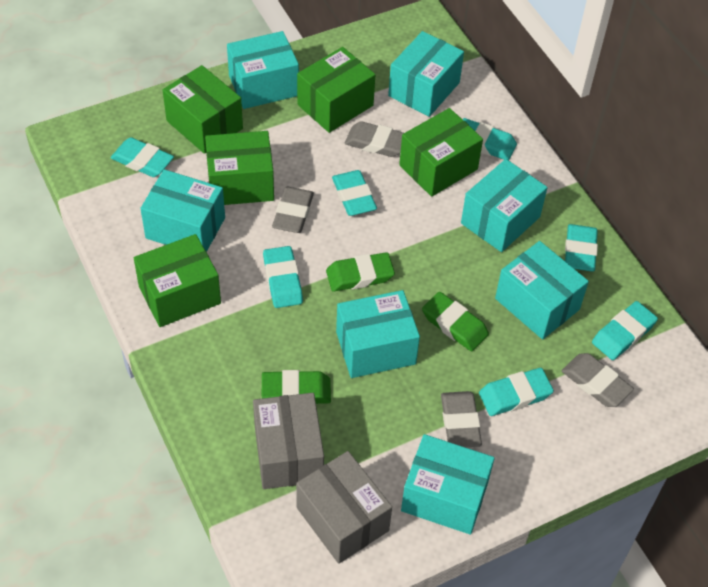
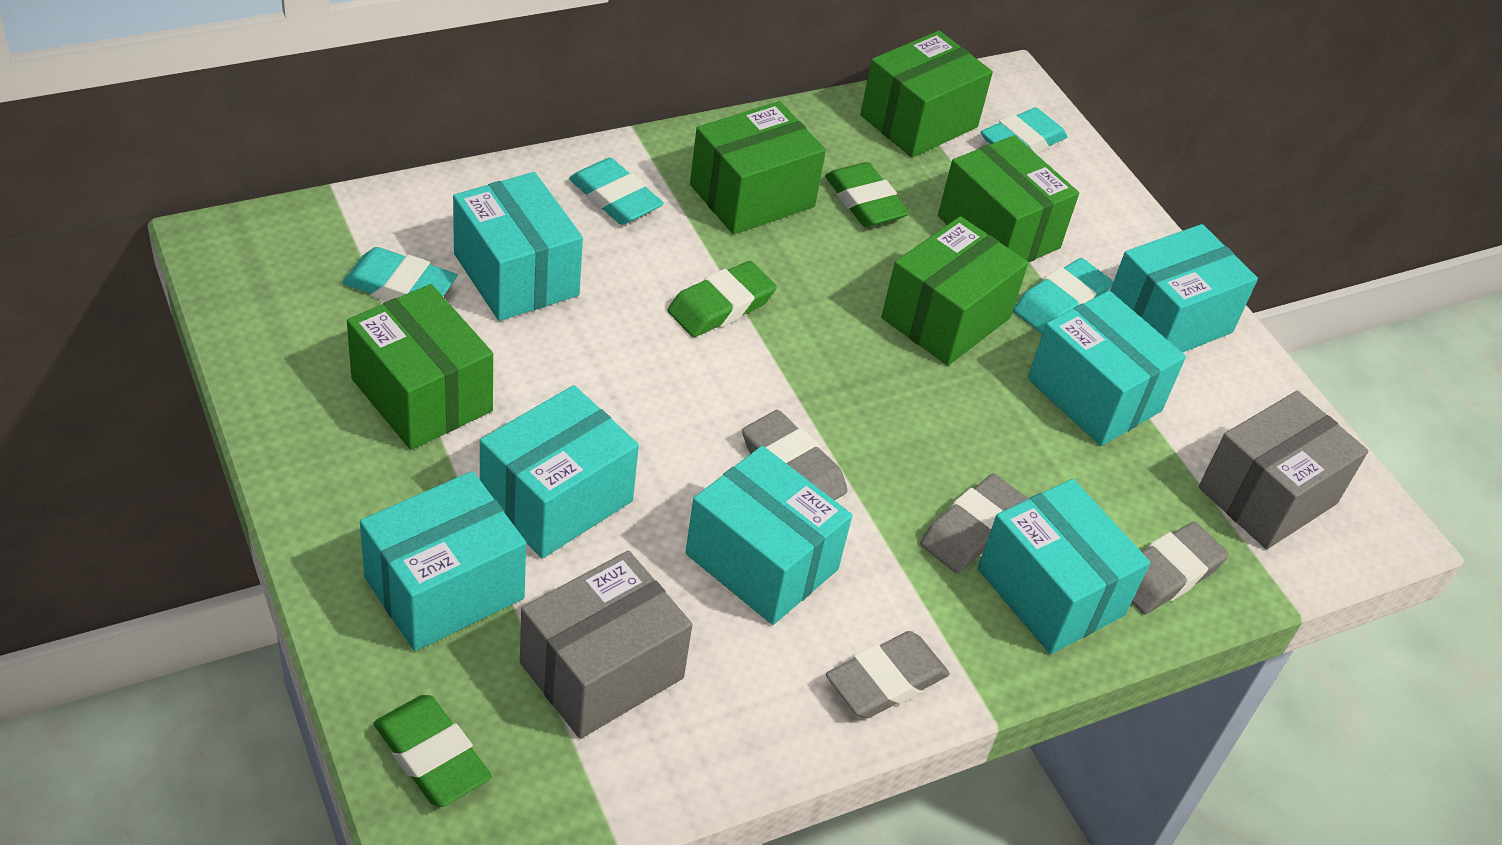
turquoise eraser: [111,137,174,177] [263,246,303,308] [332,170,377,216] [462,118,517,160] [479,368,554,416] [565,224,598,272] [592,301,658,360] = 7 -> [342,247,457,301] [569,158,664,225] [981,107,1068,154] [1014,258,1113,334] = 4

